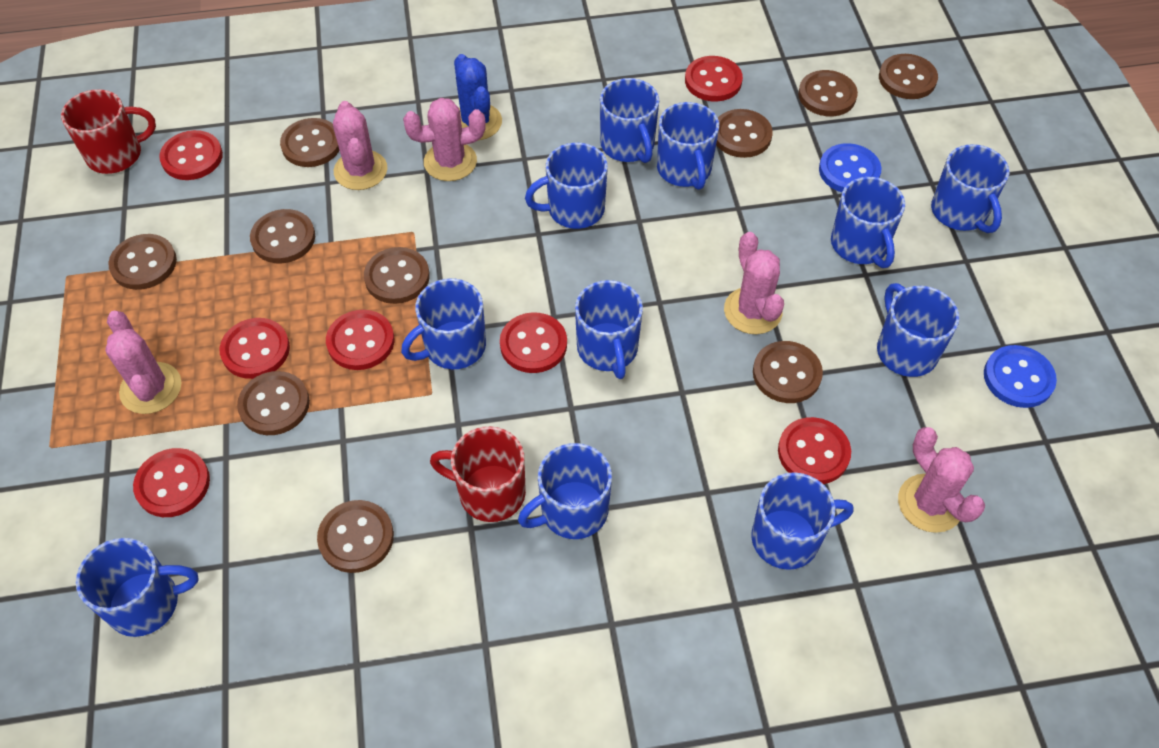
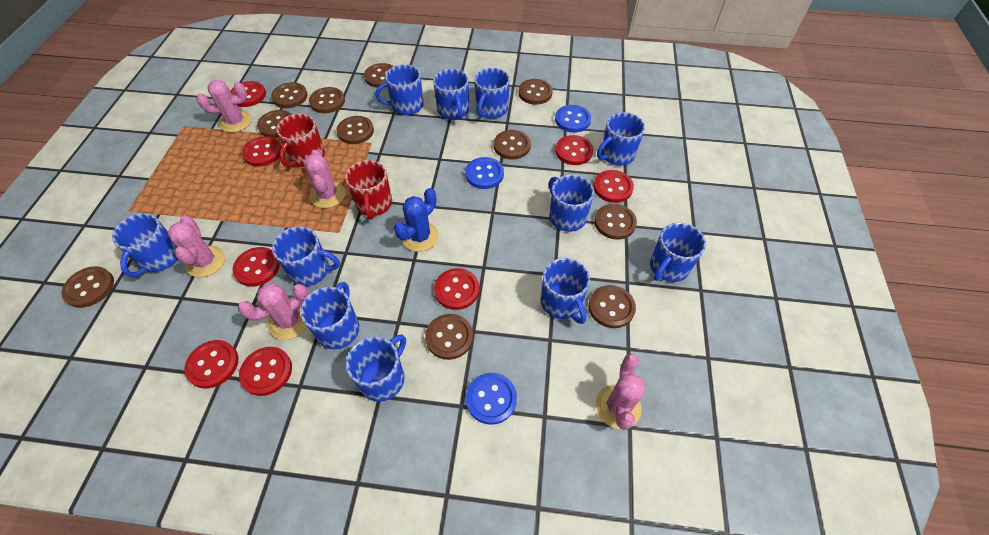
blue button: [819,143,882,192] [984,345,1057,408] = 2 -> [465,157,504,189] [466,373,517,425] [555,105,591,132] = 3
brown button: [108,234,177,290] [237,371,310,435] [250,209,315,263] [280,118,340,167] [317,500,394,573] [364,247,430,304] [716,109,773,158] [753,341,823,403] [798,70,858,116] [879,54,938,99] = 10 -> [61,266,114,308] [257,110,292,138] [271,82,308,108] [309,87,345,113] [336,116,374,144] [364,63,394,88] [425,314,473,360] [494,130,531,160] [518,79,553,105] [589,285,636,328] [594,204,637,240] = 11
red button: [133,448,210,517] [159,130,223,180] [220,318,290,379] [326,310,394,370] [500,312,567,373] [685,56,743,102] [778,417,851,484] = 7 -> [184,340,238,388] [231,81,266,107] [233,247,280,287] [239,347,292,396] [242,136,281,167] [434,268,479,310] [555,135,593,165] [593,170,634,203] = 8

